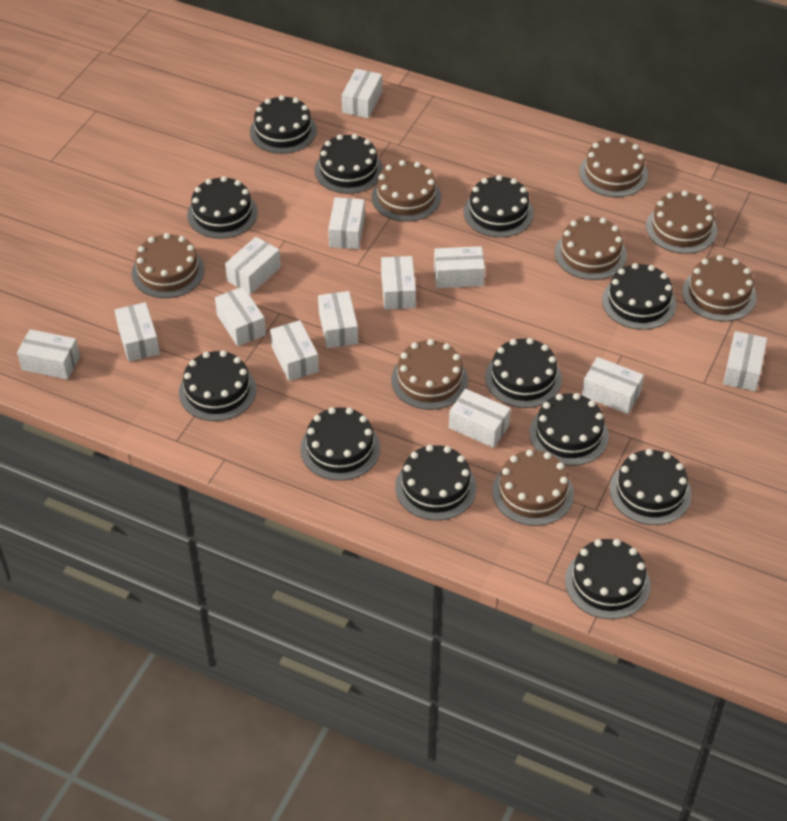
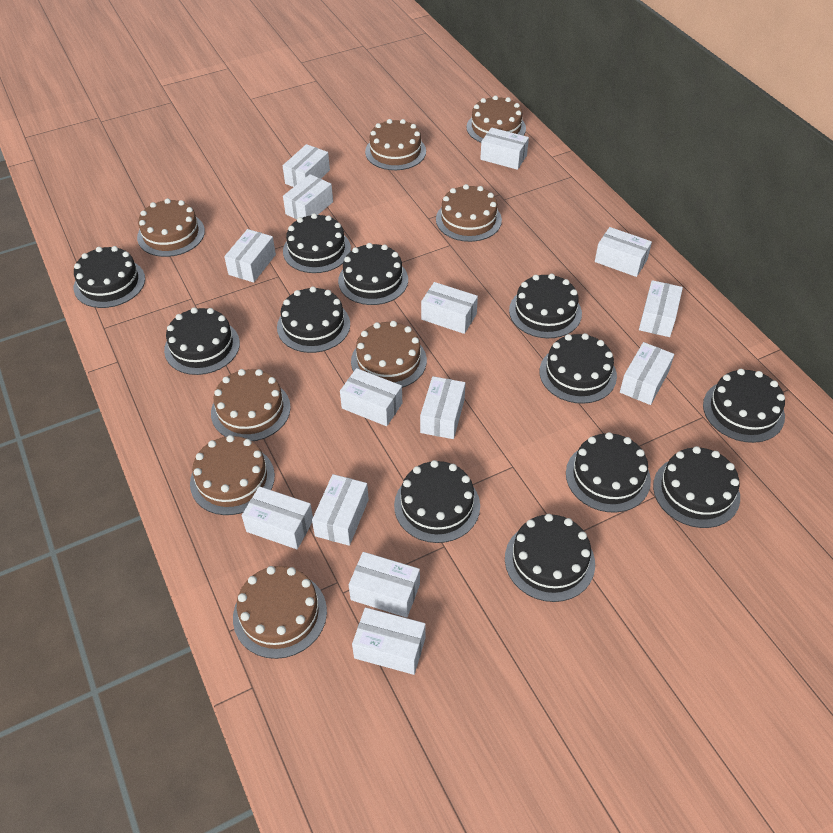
white box: [17,329,80,379] [115,302,160,361] [215,287,266,346] [225,237,281,294] [270,320,319,381] [318,291,358,348] [328,197,365,249] [342,69,382,118] [381,256,416,310] [434,246,485,288] [449,389,511,448] [582,357,644,414] [723,331,767,391] = 13 -> [224,229,276,283] [242,486,313,549] [283,144,330,187] [283,174,333,220] [312,474,369,546] [340,368,402,426] [349,552,420,618] [352,607,426,675] [420,376,465,439] [421,282,478,334] [480,127,529,170] [595,227,652,277] [620,342,674,405] [639,280,683,337] = 14

